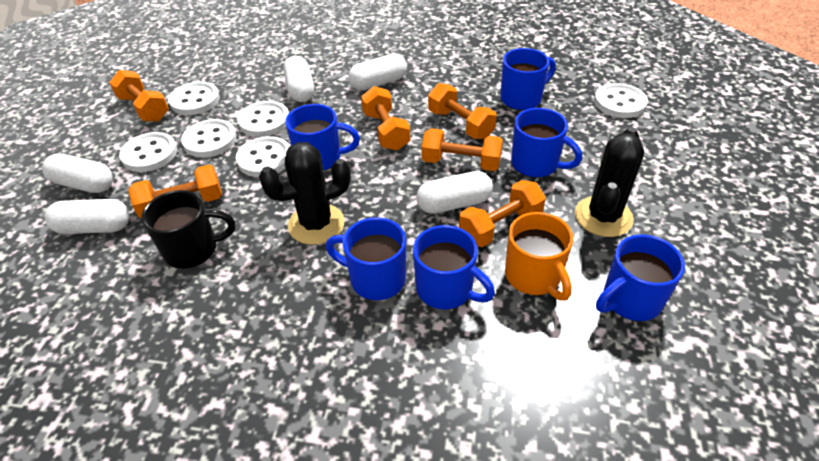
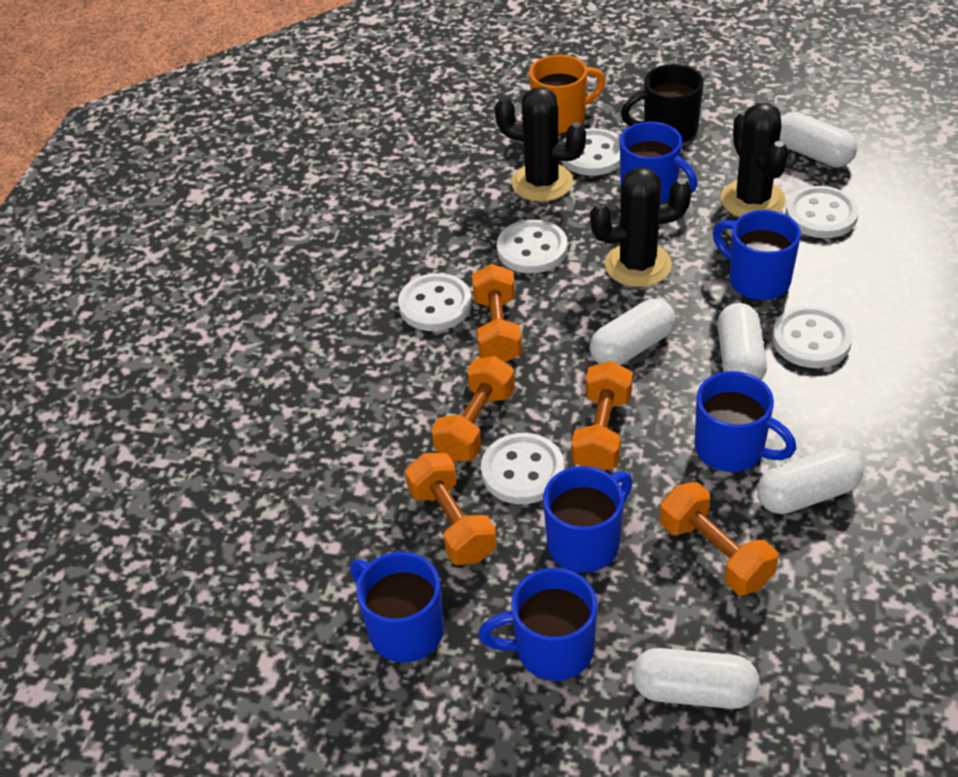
black cactus: [259,142,351,245] [575,127,644,237] = 2 -> [495,87,586,202] [590,167,692,287] [721,103,789,217] = 3
orange dumbbell: [109,70,169,122] [128,164,222,218] [361,86,411,151] [422,128,503,171] [428,83,497,139] [459,180,546,247] = 6 -> [405,453,497,565] [431,356,515,462] [472,264,522,362] [571,361,633,471] [660,482,778,595] = 5

